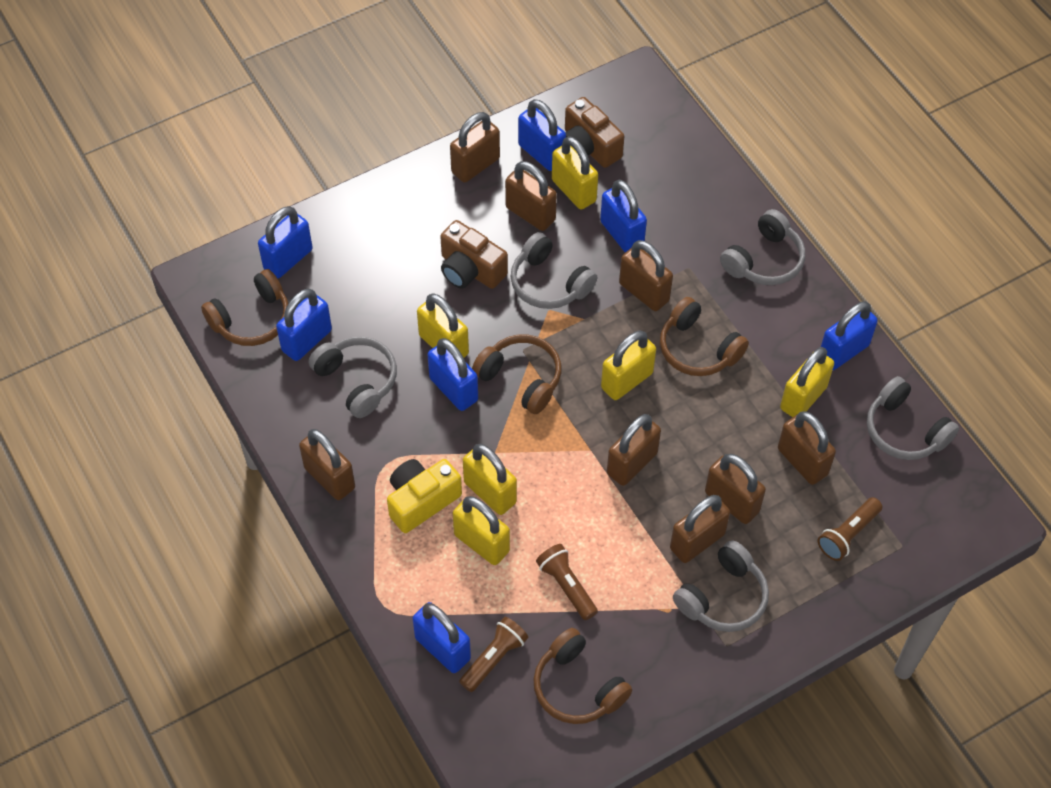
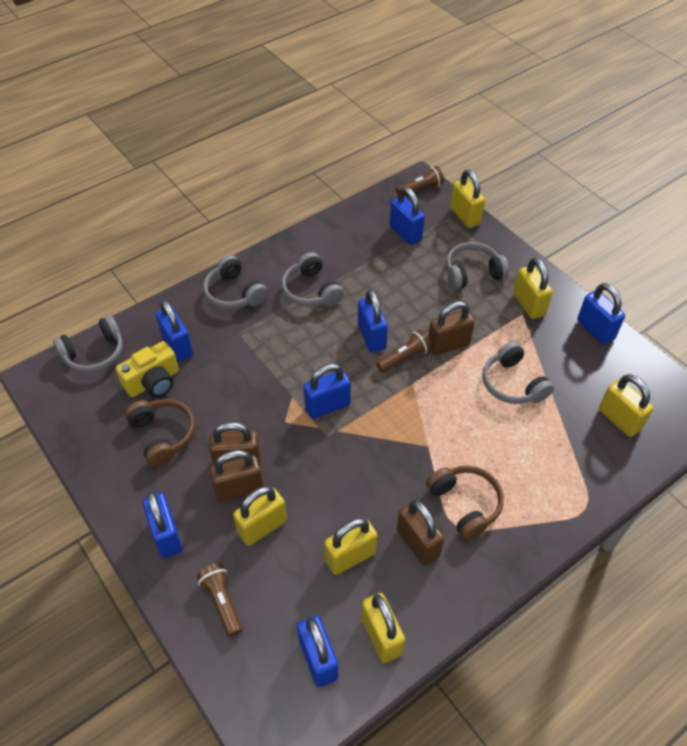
brown camera: [440,220,508,289] [565,97,624,168] = 2 -> none = 0
brown headphones: [201,269,288,346] [472,334,561,414] [533,628,632,724] [660,297,749,376] = 4 -> [125,399,195,467] [426,465,504,540] = 2
brown padlock: [299,429,355,500] [450,112,500,183] [505,161,557,231] [607,414,661,486] [619,240,673,311] [670,495,730,563] [705,454,766,524] [778,411,836,485] = 8 -> [209,422,261,465] [210,450,263,502] [397,500,444,565] [428,301,475,355] = 4

